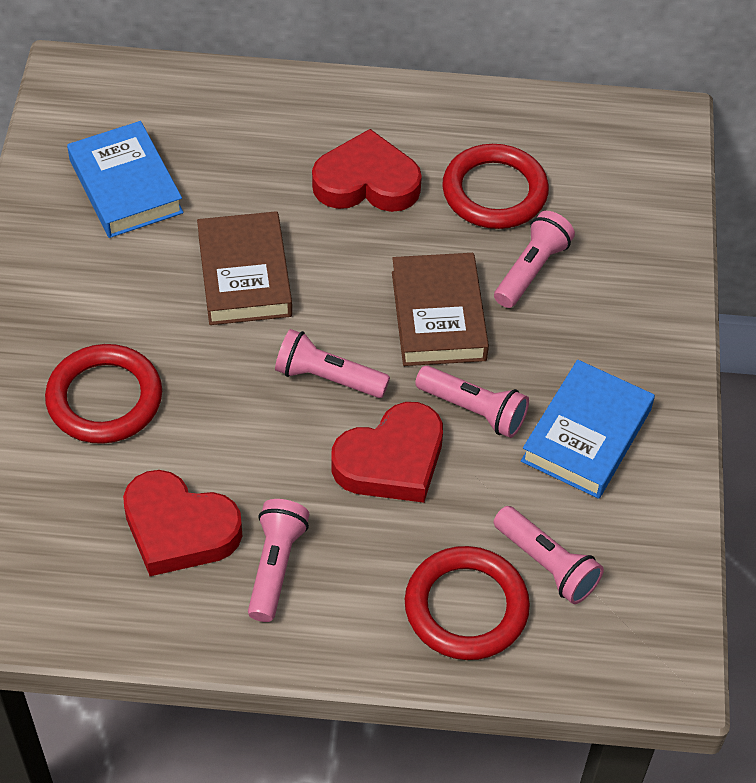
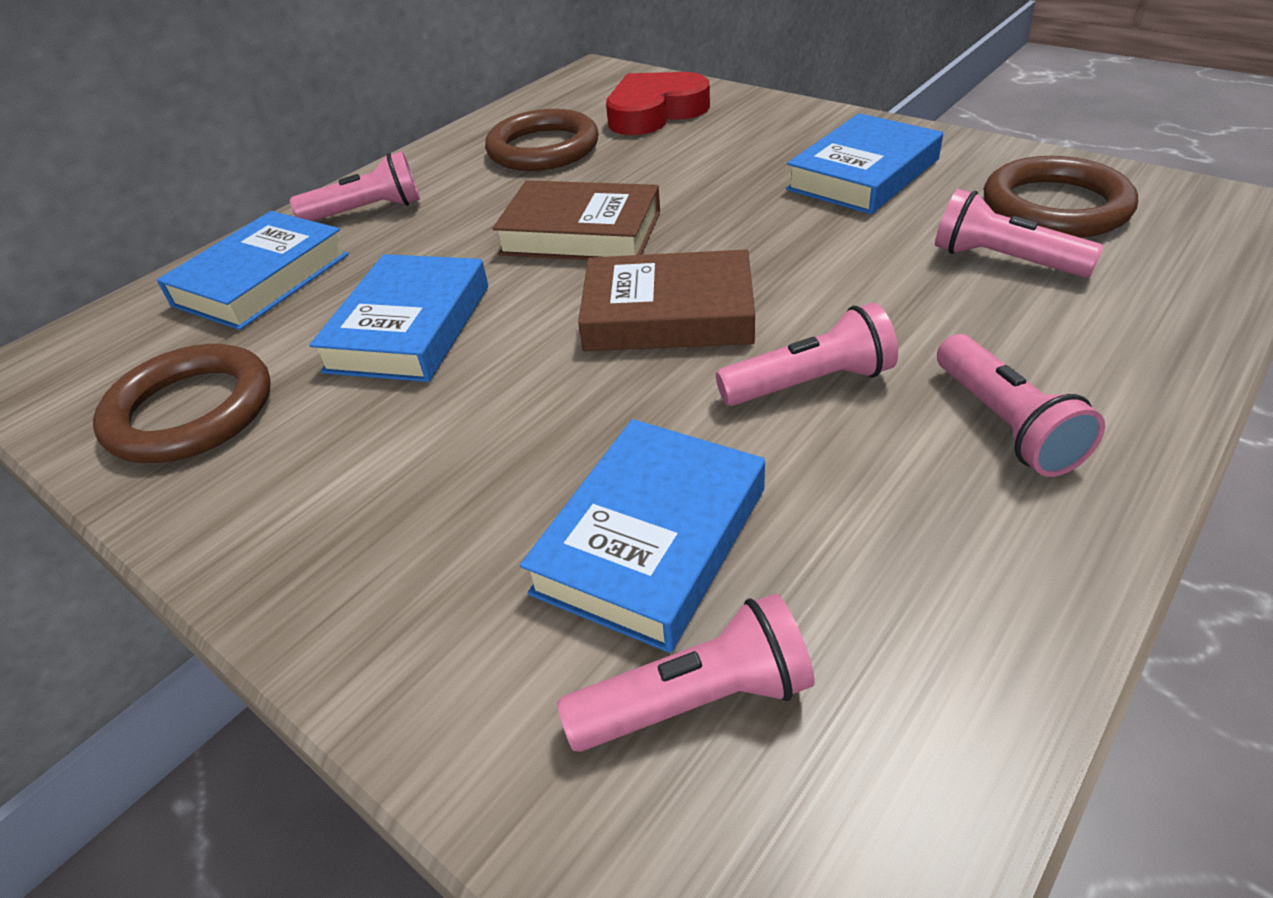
blue book: [67,121,184,238] [521,360,655,499] = 2 -> [157,211,349,330] [309,254,488,382] [520,419,765,653] [786,113,943,214] = 4
brown ring: none = 0 -> [93,344,271,463] [485,109,599,171] [984,156,1138,238] = 3
red heart: [123,470,242,576] [312,129,422,212] [332,402,443,503] = 3 -> [606,72,710,135] = 1
red ring: [45,344,162,444] [405,546,530,660] [442,144,549,229] = 3 -> none = 0

